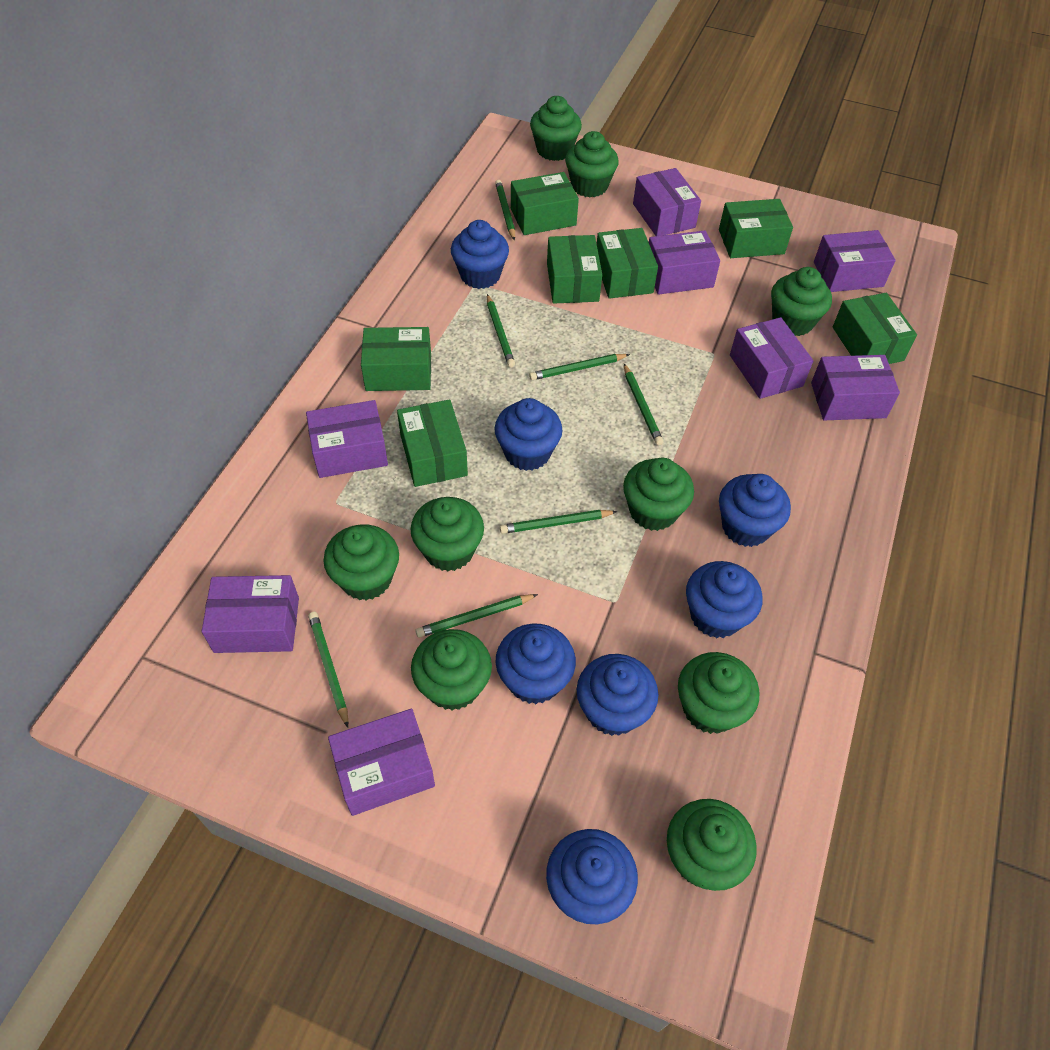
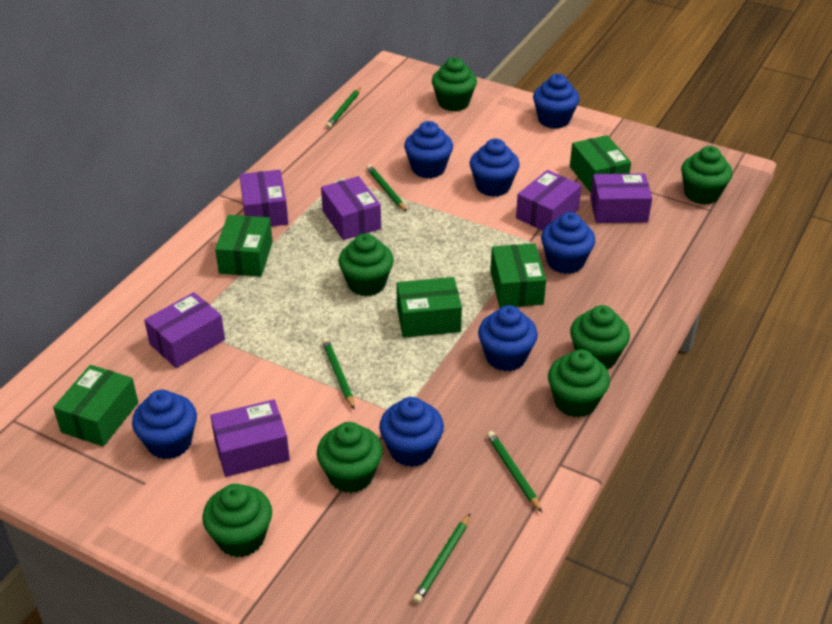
green box: [361,327,431,391] [397,399,468,487] [511,172,579,235] [547,235,602,304] [597,228,658,299] [719,199,793,258] [833,293,917,364] = 7 -> [53,365,138,447] [215,215,273,277] [397,277,462,338] [490,243,546,308] [570,135,631,192] = 5
green cupcake: [323,524,399,601] [410,497,484,571] [411,629,492,710] [530,96,582,161] [565,131,619,197] [623,458,694,531] [667,799,757,891] [678,652,759,734] [771,267,832,336] = 9 -> [202,484,272,557] [317,422,383,493] [338,233,394,296] [432,57,477,111] [548,349,610,417] [570,305,630,370] [681,146,733,205] = 7
green pencil: [308,612,348,728] [416,594,538,638] [487,294,515,367] [495,180,515,241] [500,510,617,534] [529,354,630,380] [624,364,663,445] = 7 -> [322,338,355,409] [326,87,361,129] [366,164,407,212] [413,514,470,604] [487,431,542,512] = 5
purple box: [202,575,299,653] [306,400,388,478] [328,708,435,816] [633,168,701,236] [649,230,720,295] [730,317,813,399] [811,355,900,420] [814,230,896,292] = 8 -> [144,292,225,368] [210,399,290,477] [239,170,288,227] [321,176,381,240] [516,170,582,231] [590,174,652,223] = 6

